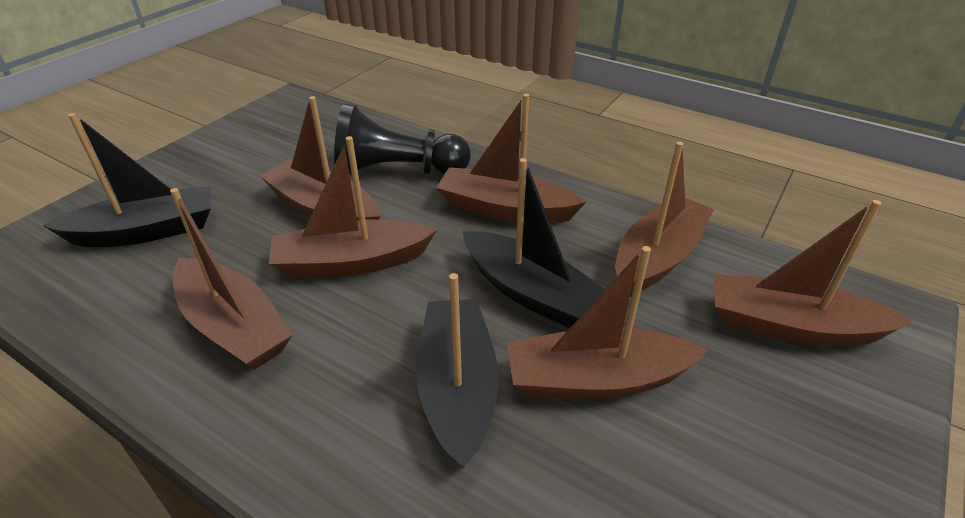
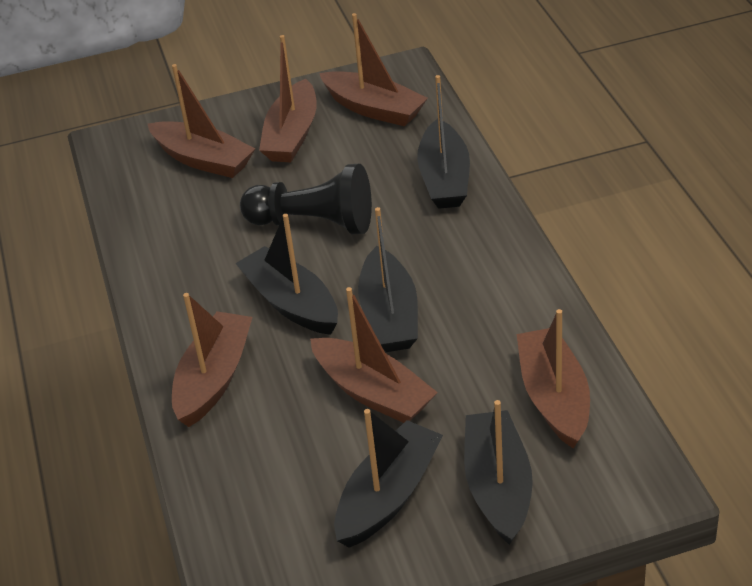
black boat: [42,113,211,247] [416,273,499,468] [463,158,605,328] = 3 -> [235,214,338,335] [334,409,443,548] [358,207,418,352] [417,75,470,209] [464,400,533,545] = 5
brown boat: [170,188,293,370] [260,96,380,220] [269,136,437,279] [436,94,586,224] [507,246,708,399] [615,142,714,295] [714,200,912,346] = 7 -> [148,64,255,178] [172,293,252,427] [259,35,317,162] [310,287,438,423] [319,13,428,126] [517,309,590,449] = 6

